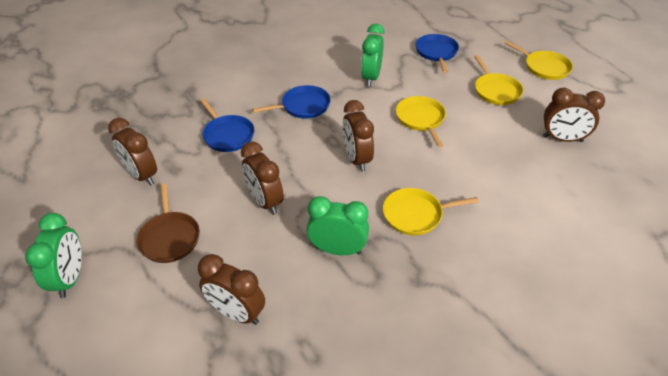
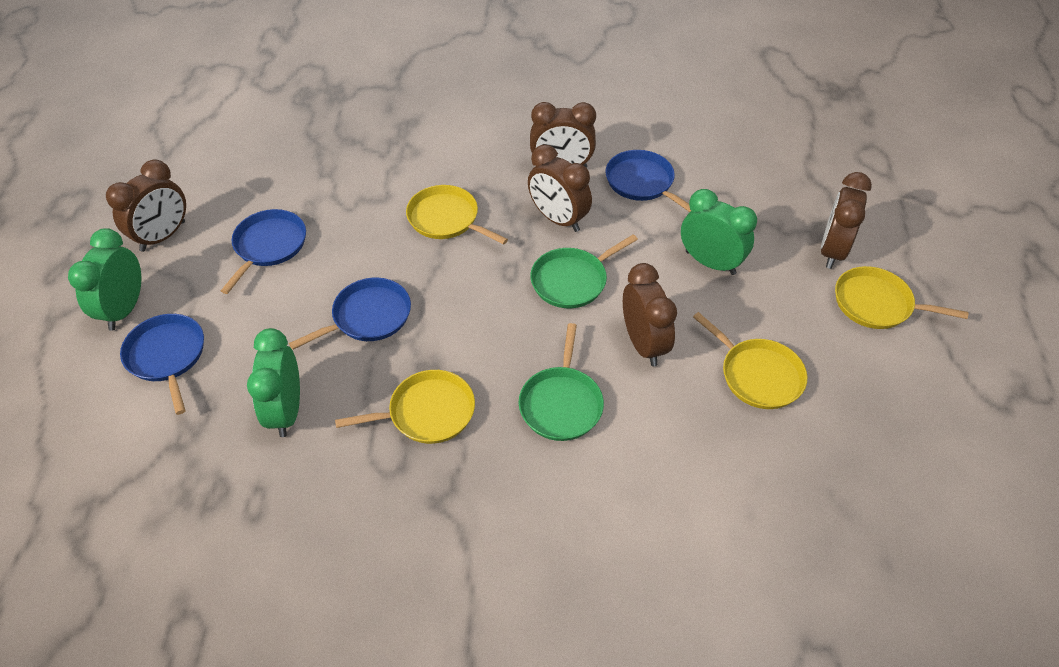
blue pan: [200,99,255,152] [253,85,331,119] [415,34,459,73] = 3 -> [120,314,204,415] [221,209,306,294] [289,278,411,349] [605,150,691,212] = 4
brown pan: [136,183,200,263] = 1 -> none = 0
green pan: none = 0 -> [519,323,604,441] [530,234,638,308] = 2

